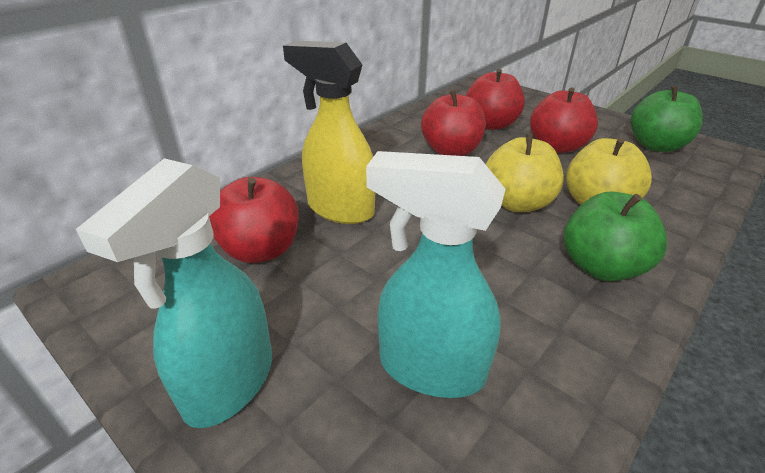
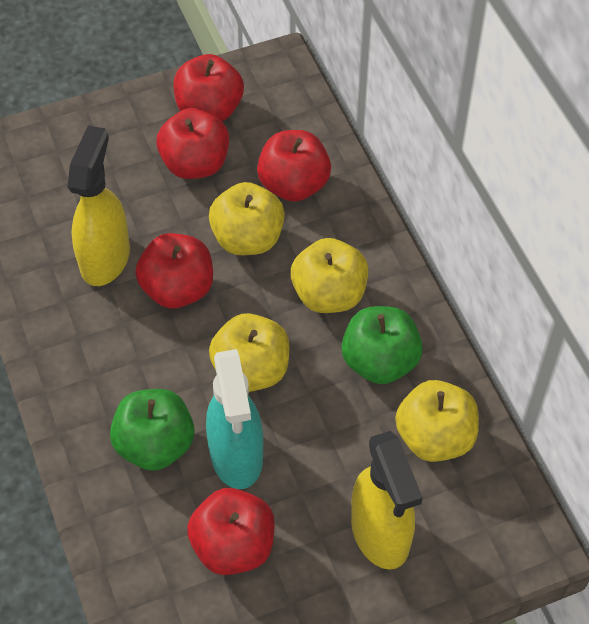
red apple: [209,177,299,263] [421,90,486,156] [466,69,525,130] [530,88,598,153] = 4 -> [135,233,213,308] [156,108,229,179] [173,54,244,121] [187,488,275,575] [257,130,331,202] = 5
turquoise spray bottle: [76,158,272,428] [366,151,506,398] = 2 -> [206,349,263,489] = 1
yellow apple: [486,134,564,212] [566,138,652,205] = 2 -> [209,182,285,255] [209,313,289,392] [291,238,368,313] [395,380,479,462] = 4
yellow spray bottle: [283,41,375,224] = 1 -> [67,125,130,286] [351,431,423,570] = 2

